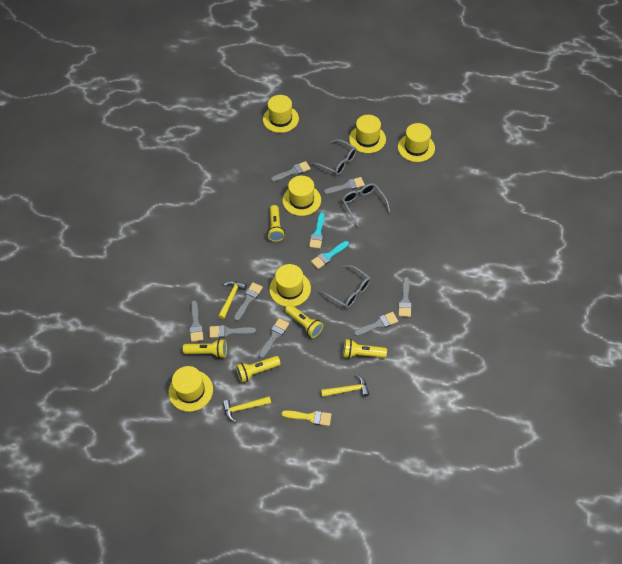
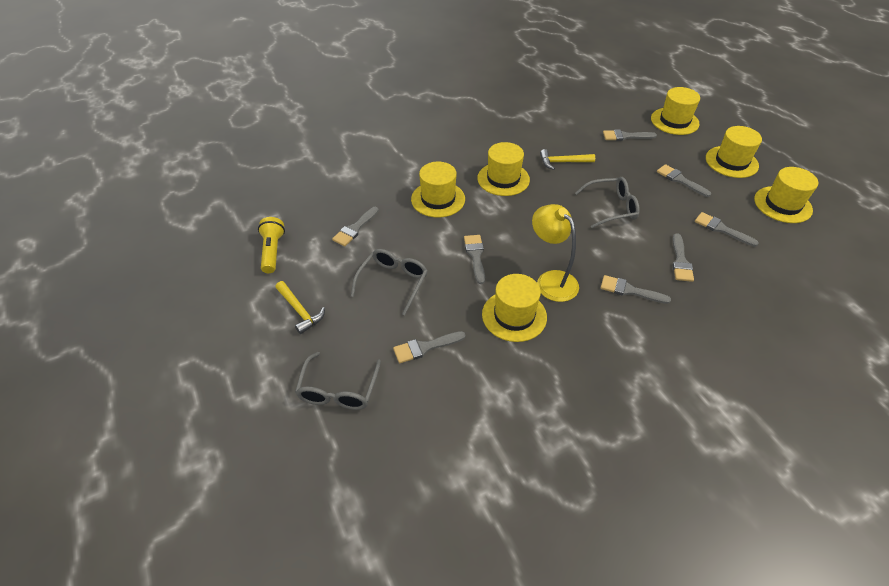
turquoise brush: [309,212,325,249] [311,241,349,269] = 2 -> none = 0
yellow brush: [282,410,331,426] = 1 -> none = 0
yellow flashlight: [183,339,227,358] [236,356,281,382] [267,205,285,242] [285,304,323,338] [343,339,387,358] = 5 -> [258,217,285,273] = 1
yellow hammer: [218,281,247,319] [222,396,271,422] [321,374,369,397] = 3 -> [275,281,325,334] [540,149,595,170] = 2
yellow lamp: none = 0 -> [532,204,579,302] = 1

